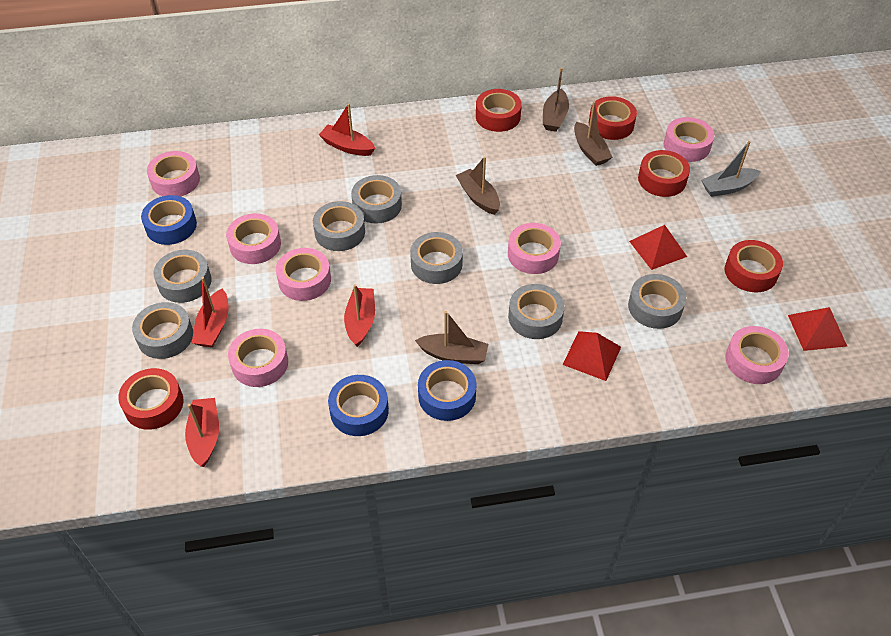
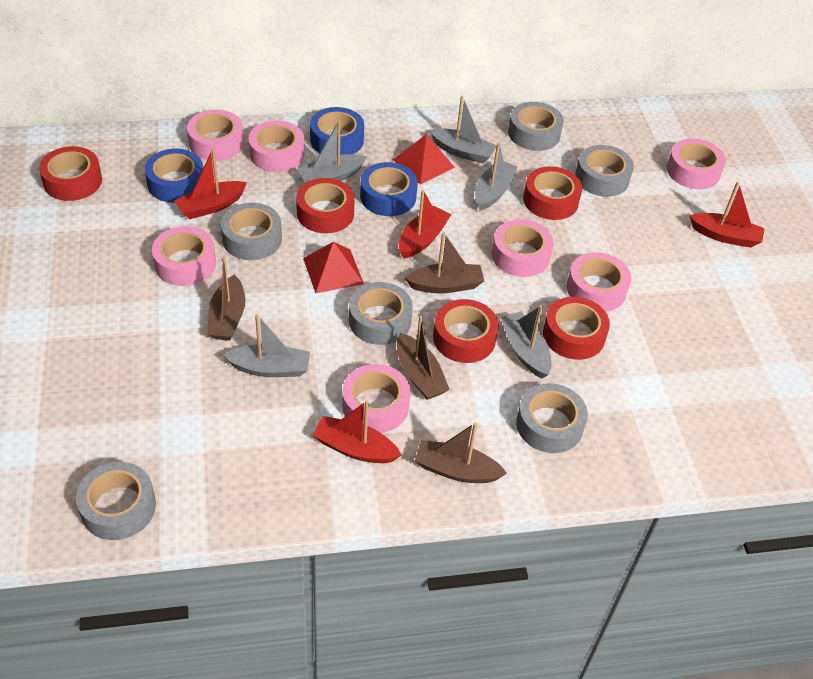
grey boat: [701,141,761,197] = 1 -> [223,314,310,377] [297,121,367,183] [430,96,497,163] [475,143,518,211] [500,305,551,378] = 5
grey tape: [132,302,193,359] [153,250,212,303] [313,201,365,251] [351,175,402,224] [410,232,463,284] [508,284,565,339] [628,274,686,329] = 7 -> [76,462,156,540] [221,203,282,260] [349,282,413,345] [508,102,563,151] [516,383,588,453] [575,145,634,197] = 6
red pyramid: [563,331,621,381] [629,225,687,270] [788,307,847,351] = 3 -> [303,241,364,293] [393,134,455,184] = 2

